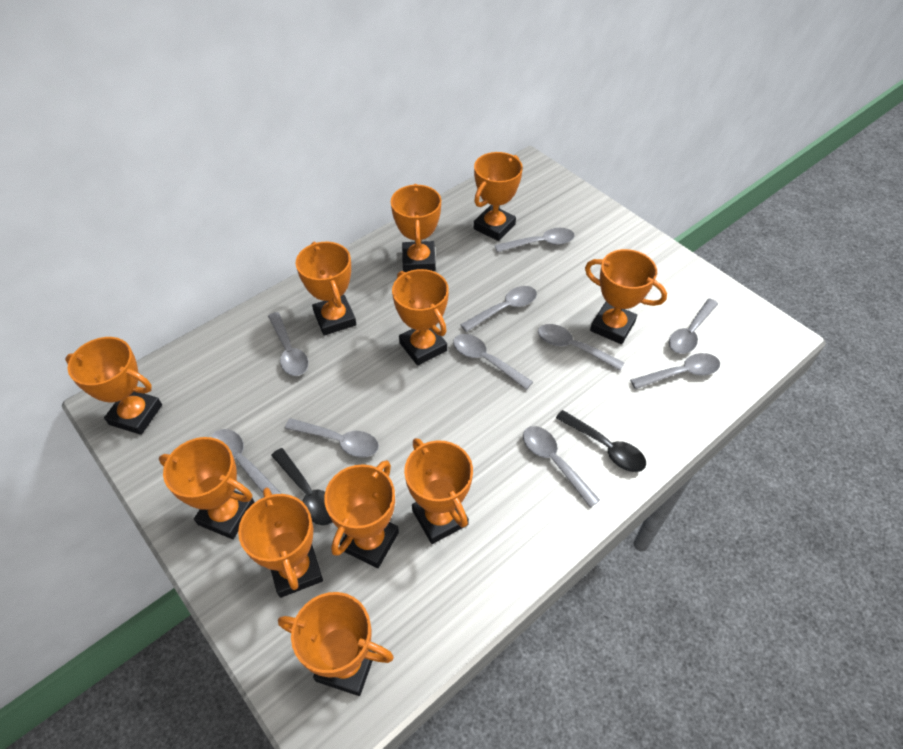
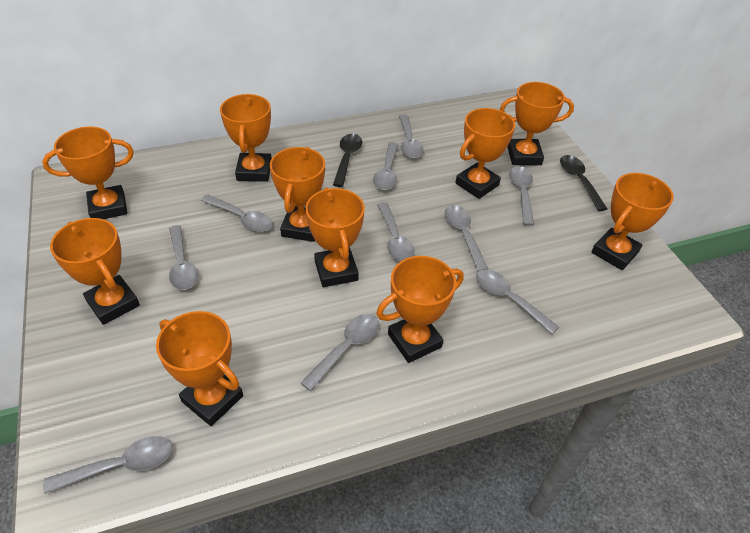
orange trophy: [65,337,162,435] [159,437,255,539] [238,487,323,598] [278,592,394,696] [296,242,356,336] [324,460,399,568] [391,184,441,272] [392,269,449,366] [404,438,473,544] [474,152,523,241] [585,249,667,344] = 11 -> [42,127,134,219] [50,218,140,325] [156,311,243,426] [220,94,271,182] [270,147,325,242] [305,187,365,287] [376,256,464,363] [455,108,515,199] [500,82,574,165] [591,173,674,270] = 10

